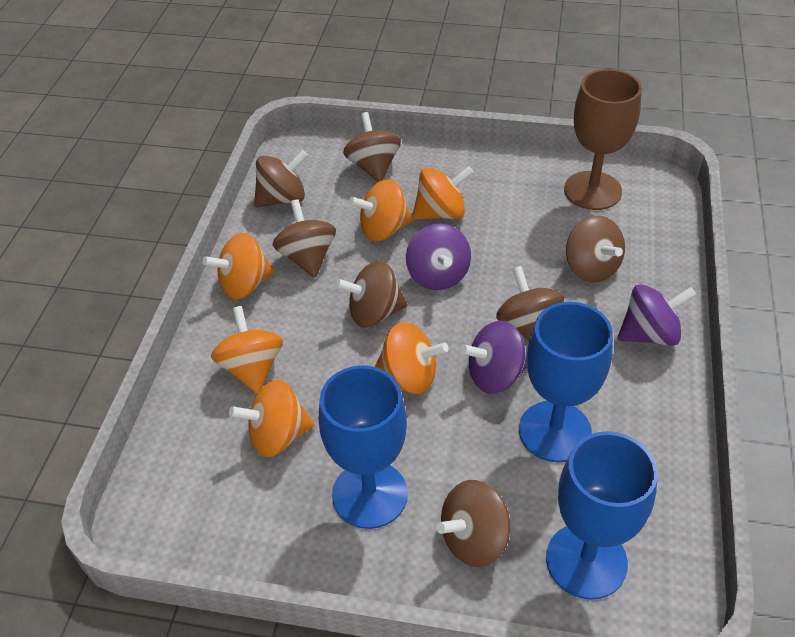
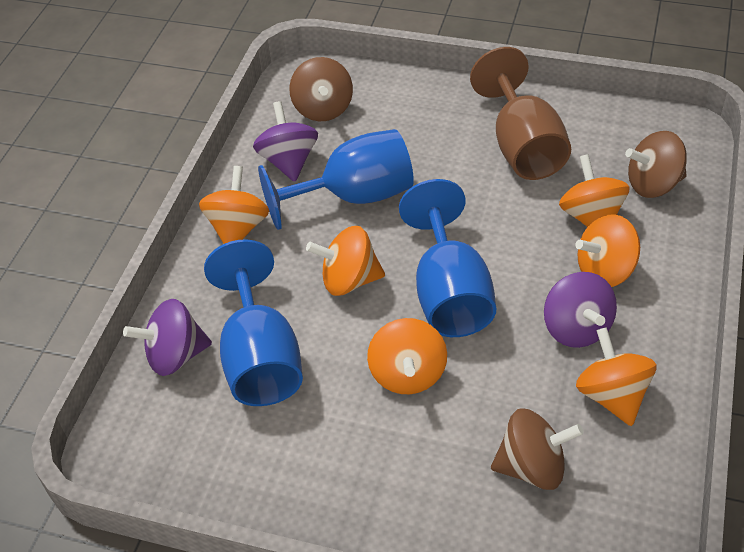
brown spinning top: [254,150,308,207] [273,199,336,278] [335,261,408,328] [343,112,401,182] [436,480,510,567] [496,266,564,340] [566,216,625,282] = 7 -> [289,57,353,121] [491,408,584,490] [625,131,687,198] = 3

